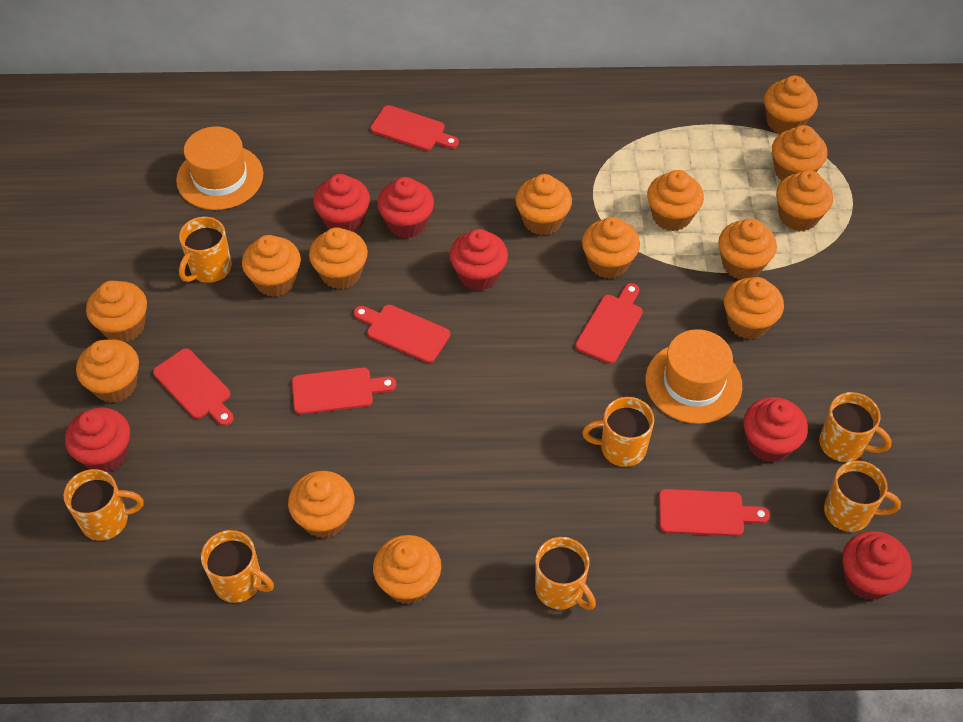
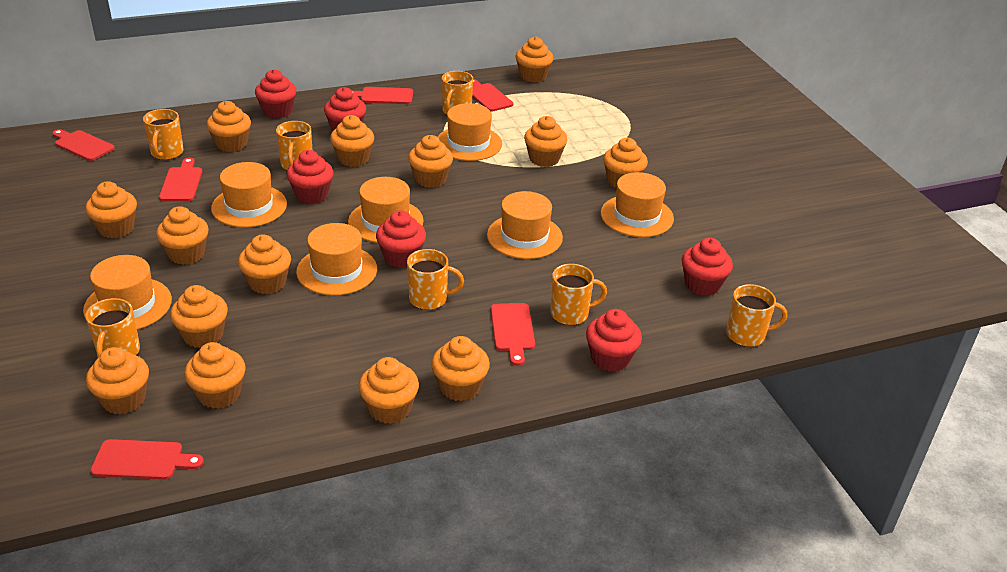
orange hat: [176,126,263,210] [646,329,742,424] = 2 -> [83,255,172,330] [211,162,287,228] [296,223,377,296] [348,177,424,243] [438,103,502,161] [487,191,563,259] [601,172,674,237] = 7

